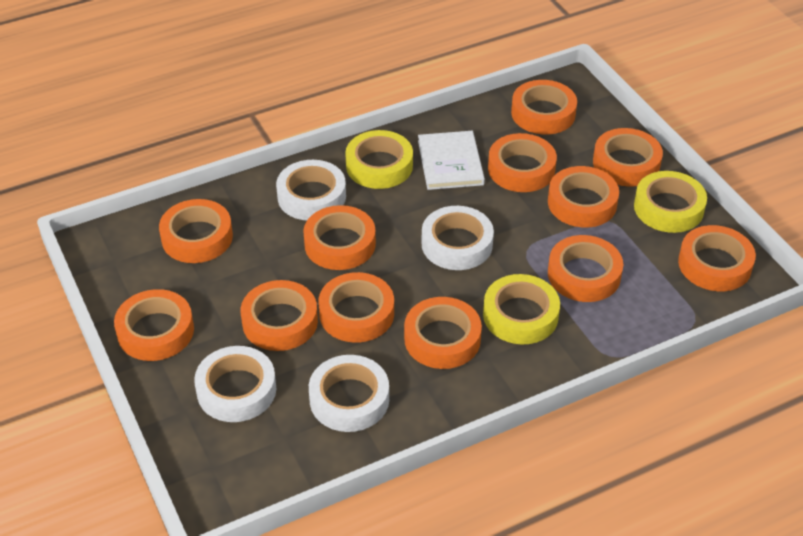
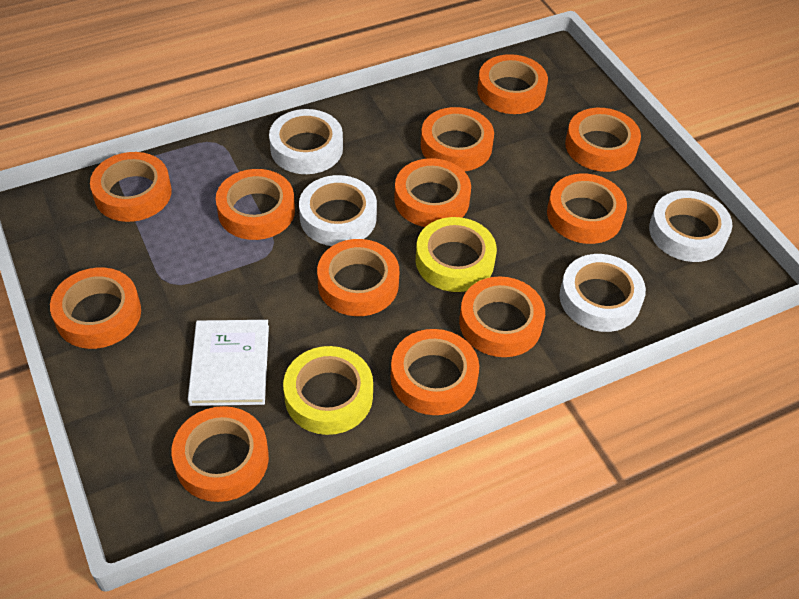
yellow tape: [345,130,413,189] [483,274,560,344] [634,171,707,233] = 3 -> [283,346,373,435] [416,217,497,292] = 2

